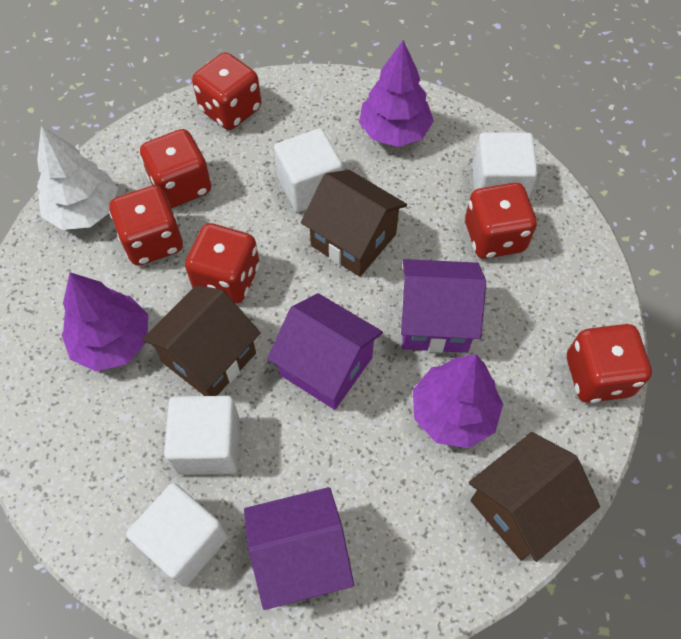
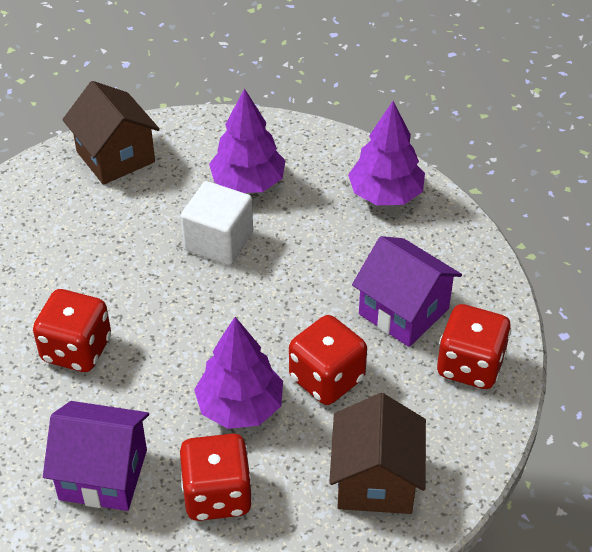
brown house: [142,285,261,396] [301,170,407,277] [469,432,600,562] = 3 -> [62,81,160,185] [329,393,426,514] = 2
purple house: [244,487,354,610] [267,293,383,410] [401,259,486,353] = 3 -> [43,401,149,511] [352,236,462,347] = 2
red dice: [109,185,183,266] [140,129,211,208] [185,223,260,303] [192,52,261,130] [465,183,537,259] [567,324,652,403] = 6 -> [33,289,111,372] [180,433,253,521] [289,315,367,405] [437,304,511,389] = 4
white cube: [126,483,228,587] [164,396,240,475] [274,128,343,212] [472,132,538,198] = 4 -> [181,181,253,265] = 1
white tree: [37,126,118,230] = 1 -> none = 0

